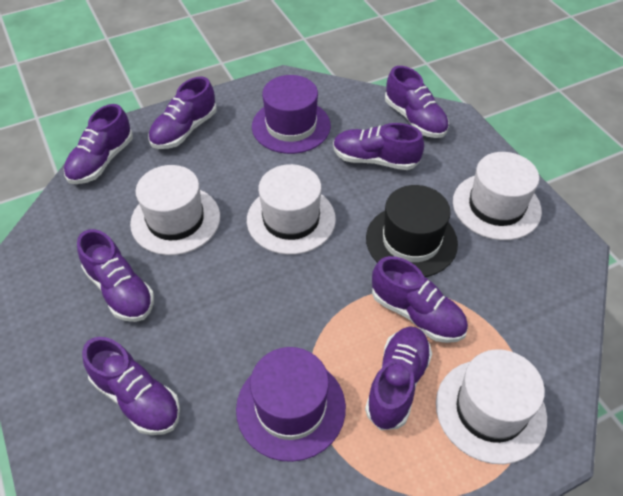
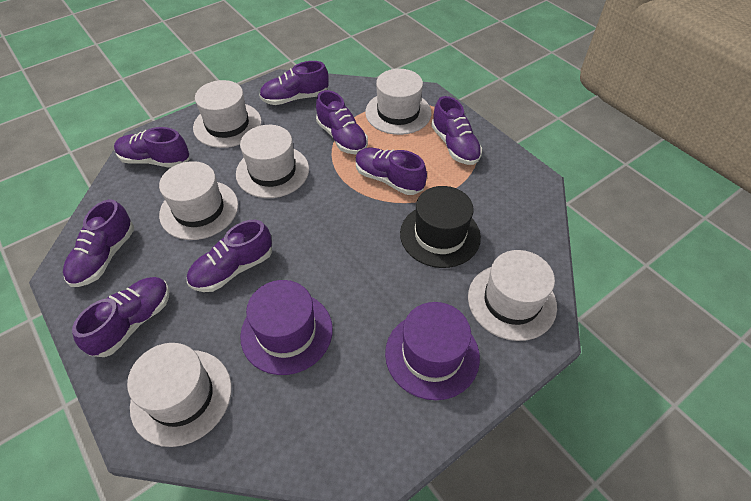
white hat: [130,165,220,255] [247,164,336,255] [436,349,547,464] [453,152,542,240] = 4 -> [127,343,232,447] [159,161,238,240] [193,80,262,148] [236,125,309,198] [365,69,431,135] [468,250,557,341] = 6

